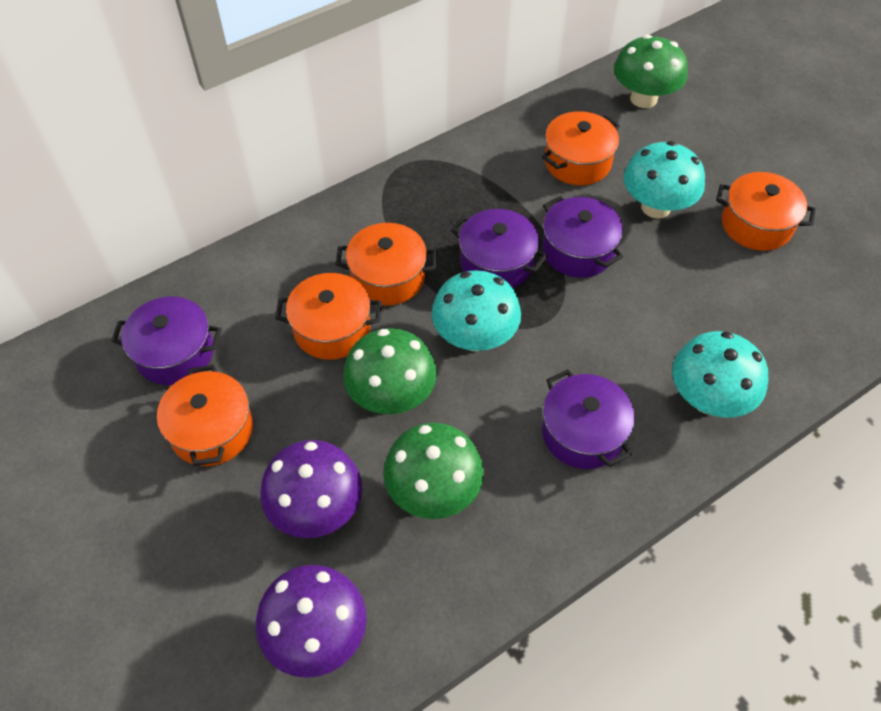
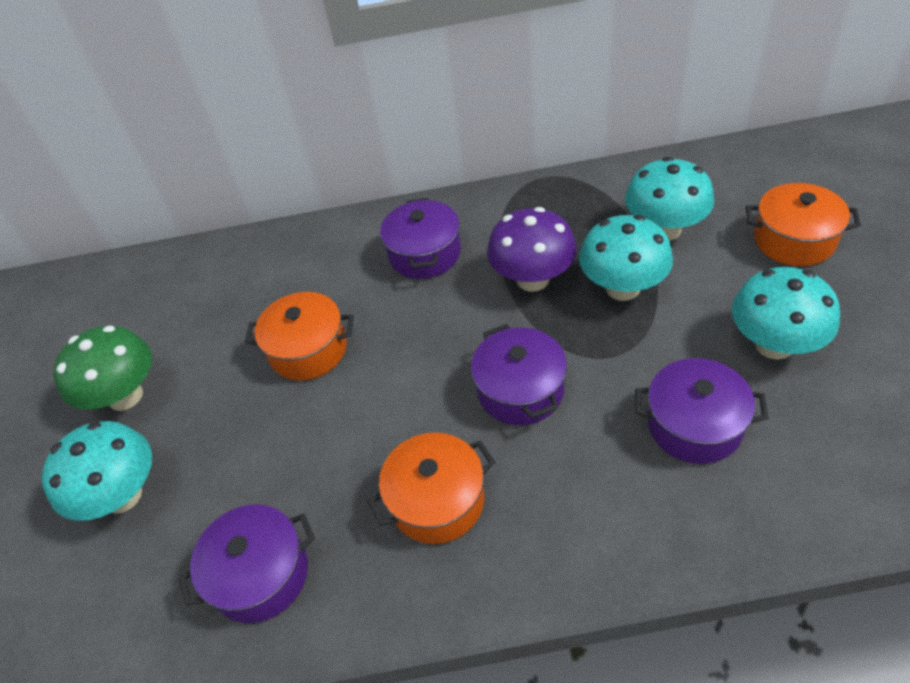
green mushroom: [343,328,437,414] [383,423,484,519] [614,35,688,108] = 3 -> [53,325,152,411] = 1
orange pot: [157,365,253,466] [275,273,382,360] [336,223,437,306] [542,111,620,185] [716,172,816,251] = 5 -> [245,292,354,381] [368,433,495,544] [746,183,861,266] = 3
purple mushroom: [256,565,367,678] [260,440,362,538] = 2 -> [487,207,577,292] = 1
turquoise mushroom: [432,270,521,351] [624,141,705,219] [672,331,768,418] = 3 -> [41,421,152,521] [579,215,673,301] [625,157,714,241] [732,267,840,359] = 4

